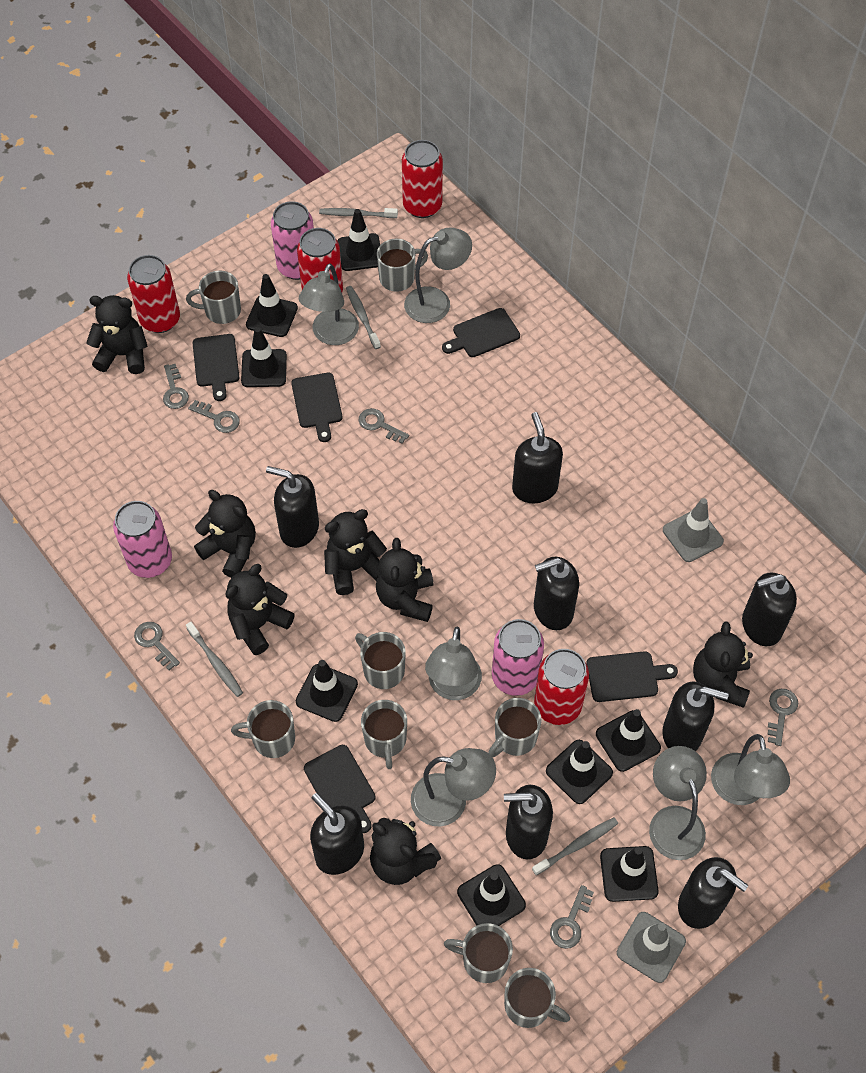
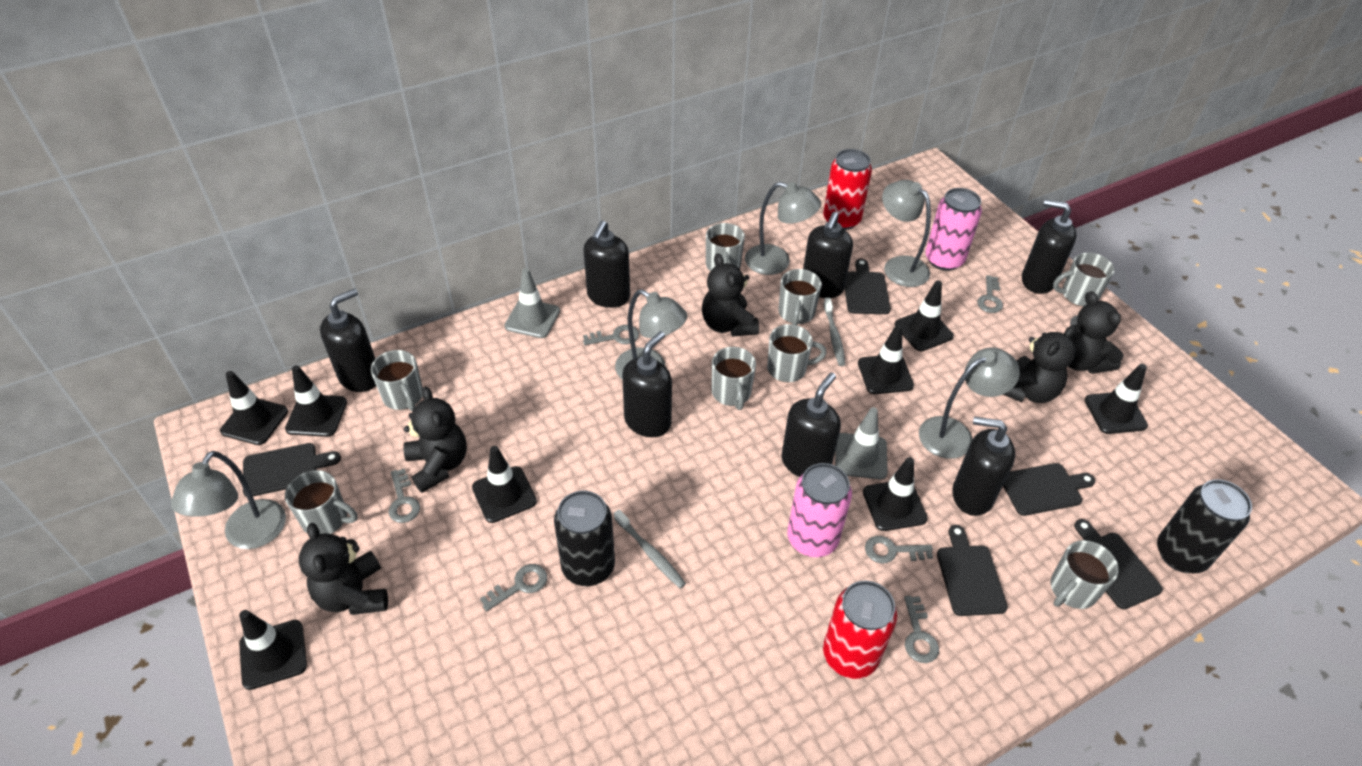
black can: none = 0 -> [554,491,615,586] [1157,479,1252,574] = 2
black soap dispenser: [266,466,319,548] [310,793,364,875] [504,785,553,859] [512,412,563,503] [534,557,579,630] [662,682,729,751] [678,857,748,929] [742,572,797,646] = 8 -> [320,288,376,392] [584,221,630,308] [622,331,672,437] [781,372,841,477] [803,212,853,298] [952,417,1015,516] [1022,199,1077,294] = 7
black teddy bear: [86,295,148,374] [194,490,256,578] [225,564,295,655] [324,509,387,595] [370,818,441,885] [376,538,434,622] [693,621,753,708] = 7 -> [299,523,388,615] [403,386,467,493] [702,253,759,336] [1003,325,1076,403] [1069,291,1124,374] = 5
grey lamp: [299,263,359,345] [404,227,472,323] [411,748,496,826] [425,626,482,700] [649,746,707,860] [711,734,790,805] = 6 -> [171,451,286,549] [615,289,688,380] [745,182,821,275] [882,180,931,287] [919,347,1020,459] = 5
grey toothbrush: [186,622,243,697] [319,208,398,218] [346,286,381,349] [532,818,618,875] = 4 -> [614,509,686,588] [824,298,845,366] = 2
pink can: [113,501,172,578] [271,201,314,280] [492,619,544,696] = 3 -> [787,463,852,557] [925,188,982,271] = 2
red can: [127,255,180,333] [297,228,343,292] [402,140,443,218] [534,649,589,725] = 4 -> [823,149,872,230] [823,581,897,679] = 2

